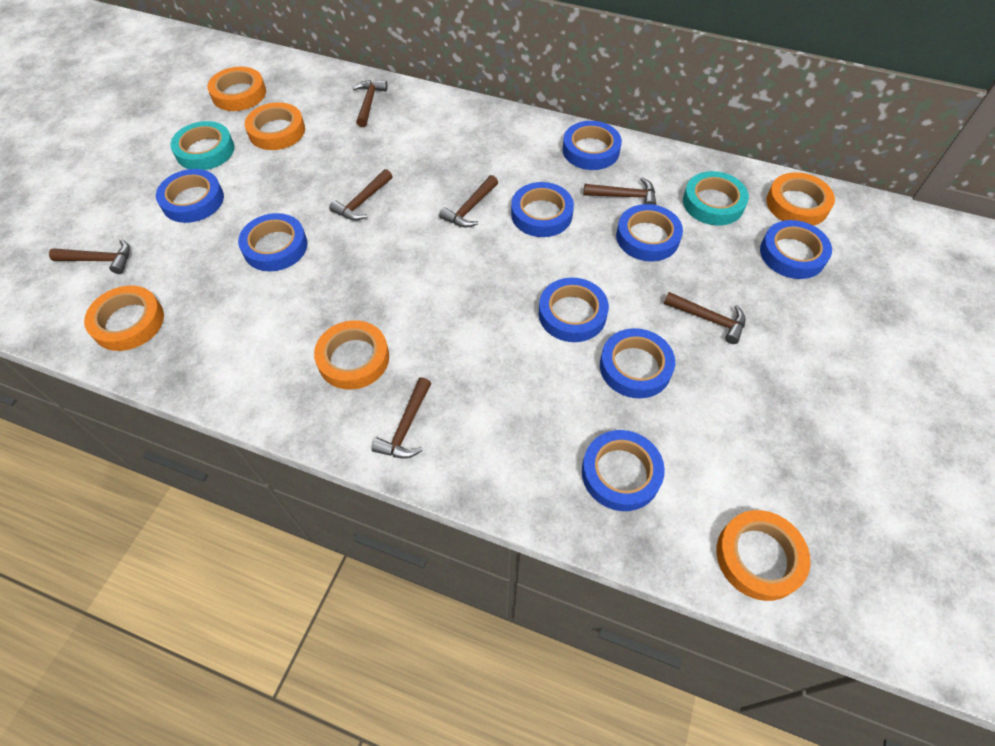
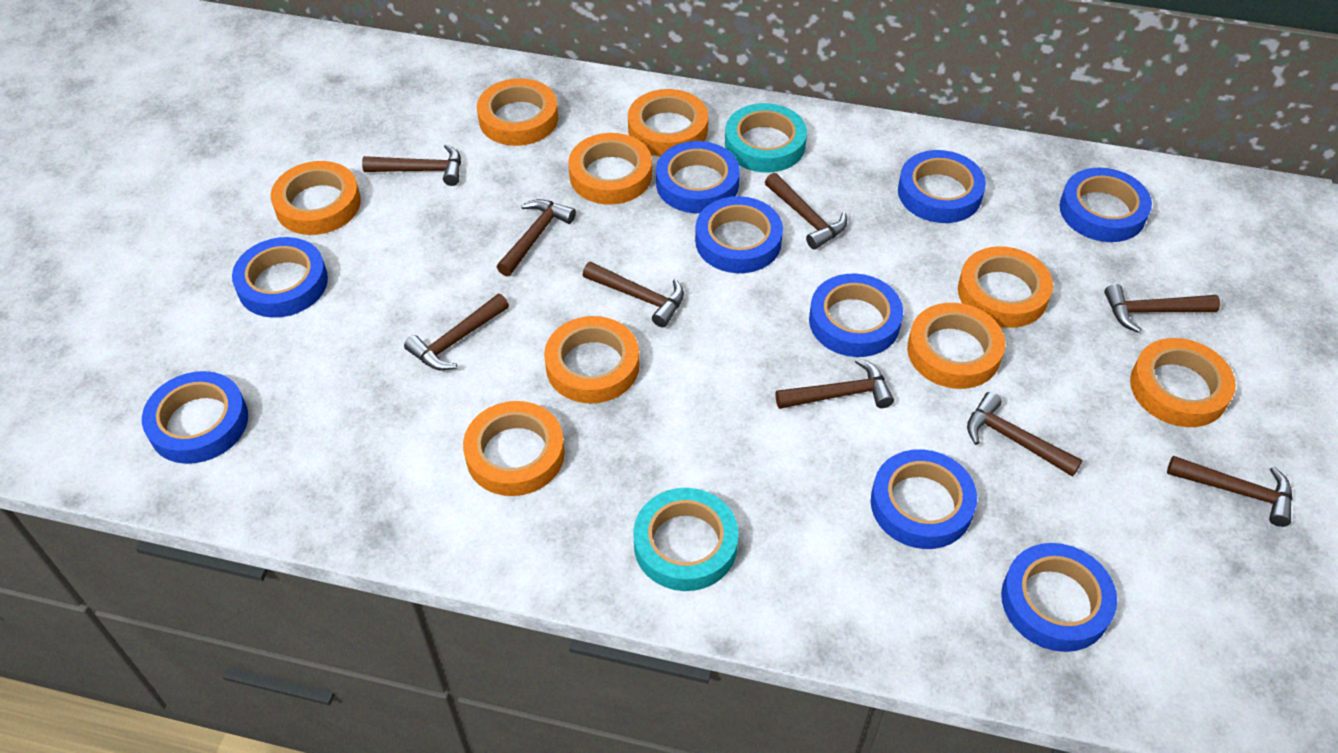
brown hammer: [49,239,130,274] [329,169,393,221] [353,80,388,127] [371,377,431,459] [439,175,498,228] [583,178,656,205] [664,292,746,344] = 7 -> [362,144,461,186] [404,294,509,371] [497,199,576,276] [583,262,684,327] [765,173,847,250] [775,358,894,409] [967,392,1083,477] [1104,284,1220,333] [1167,456,1293,527] = 9
orange tape: [84,286,164,351] [207,67,266,111] [245,102,305,150] [314,320,389,390] [716,510,811,601] [766,172,835,226] = 6 -> [271,161,361,235] [463,401,565,496] [477,78,558,146] [544,316,639,403] [568,133,652,205] [628,89,708,157] [907,303,1005,389] [958,246,1053,328] [1130,338,1236,427] = 9

